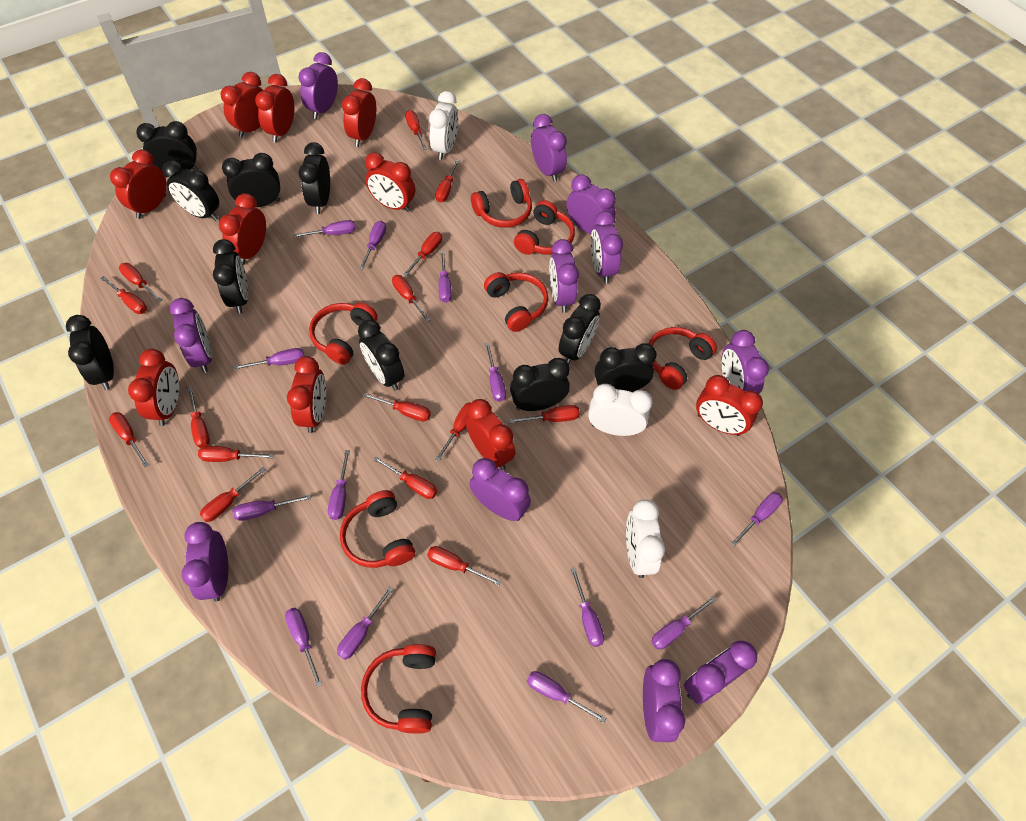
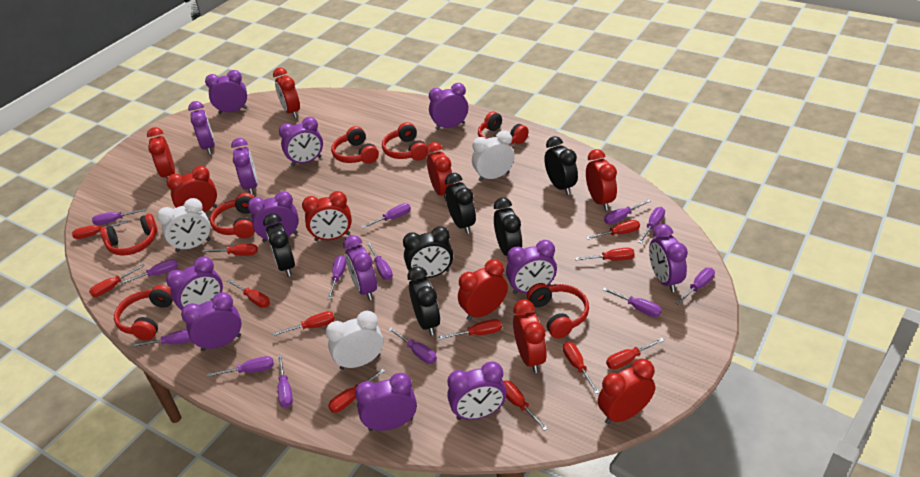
black clock: [66,315,114,390] [136,121,199,172] [162,160,219,221] [213,239,248,314] [222,153,280,207] [299,142,330,214] [358,320,405,391] [510,358,570,411] [559,294,601,364] [595,343,657,392] = 10 -> [263,213,295,277] [403,226,453,278] [407,266,440,336] [445,173,476,234] [494,197,522,256] [544,136,578,195] = 6
purple clock: [170,298,212,373] [181,522,228,602] [299,52,338,119] [469,458,531,521] [531,114,567,182] [549,239,579,313] [567,174,616,234] [590,211,623,284] [643,659,685,742] [684,640,757,705] [721,330,769,394] = 11 -> [166,256,223,310] [181,292,242,351] [188,101,215,154] [205,70,247,114] [231,138,258,195] [248,191,299,242] [279,117,323,166] [343,235,377,300] [355,373,417,431] [429,83,468,130] [447,361,507,420] [506,240,557,295] [649,224,688,292] = 13
red clock: [110,149,167,219] [128,349,179,426] [219,193,266,265] [221,72,264,137] [255,74,294,143] [287,356,326,433] [342,78,376,147] [365,152,415,212] [466,399,515,470] [696,375,763,436] = 10 -> [147,127,175,178] [166,166,217,212] [273,67,300,118] [302,191,352,241] [426,142,454,201] [458,259,508,321] [513,299,547,373] [586,149,617,210] [598,358,655,424] = 9
red screwdriver: [100,276,147,314] [109,412,149,467] [119,263,162,302] [187,387,210,448] [198,446,274,462] [200,467,266,522] [363,393,431,421] [373,456,437,499] [392,275,430,322] [403,232,442,277] [405,110,427,150] [427,546,501,586] [435,159,459,203] [435,402,470,462] [509,405,580,423] = 15 -> [72,220,128,239] [89,264,145,297] [202,244,258,256] [227,279,270,308] [273,311,335,336] [328,368,385,413] [439,319,502,339] [503,380,548,431] [563,342,600,394] [575,248,635,261] [586,220,640,240] [606,338,665,370] = 12

